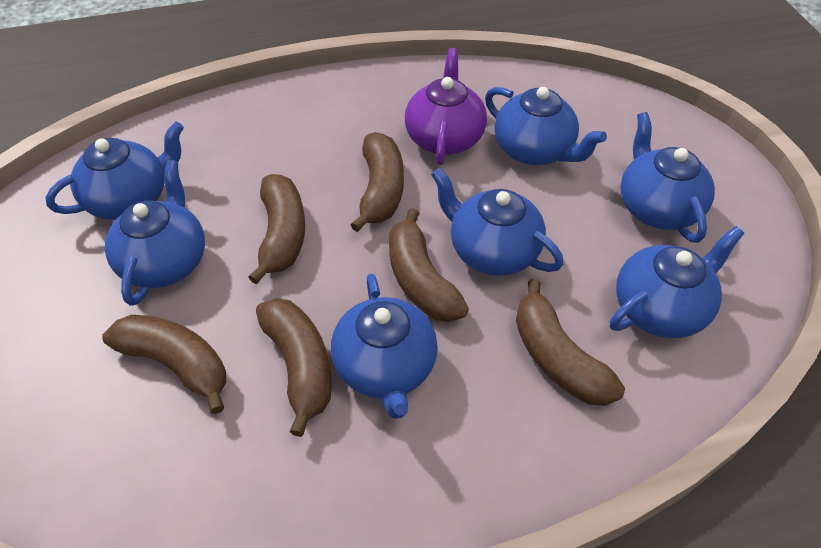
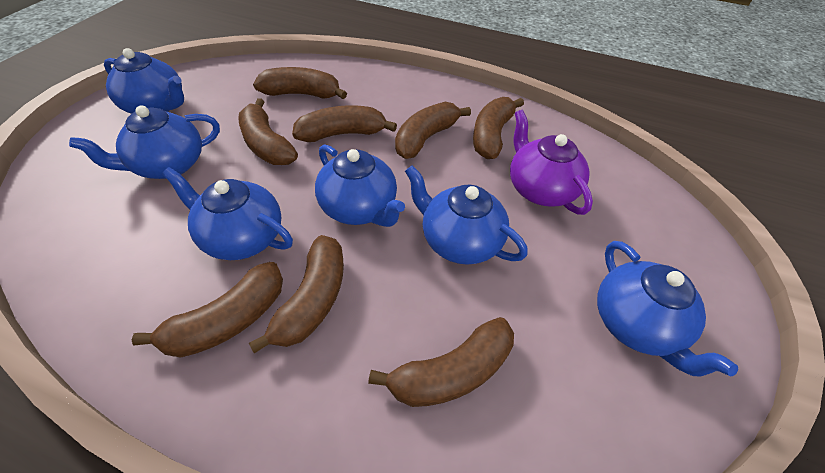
blue teapot: [45,122,184,220] [105,160,205,306] [331,274,438,419] [431,168,564,276] [485,87,607,165] [610,226,744,338] [620,112,715,243] = 7 -> [69,105,220,179] [104,48,184,114] [162,167,293,260] [315,144,405,227] [405,165,528,265] [597,241,738,377] = 6
brown banana: [102,315,226,414] [248,174,305,285] [256,298,332,437] [350,132,404,232] [389,208,469,322] [516,279,625,406] = 6 -> [131,262,283,358] [238,98,298,165] [249,235,344,353] [253,67,347,99] [292,105,397,142] [368,317,514,407] [395,102,471,159] [473,97,524,159] = 8

